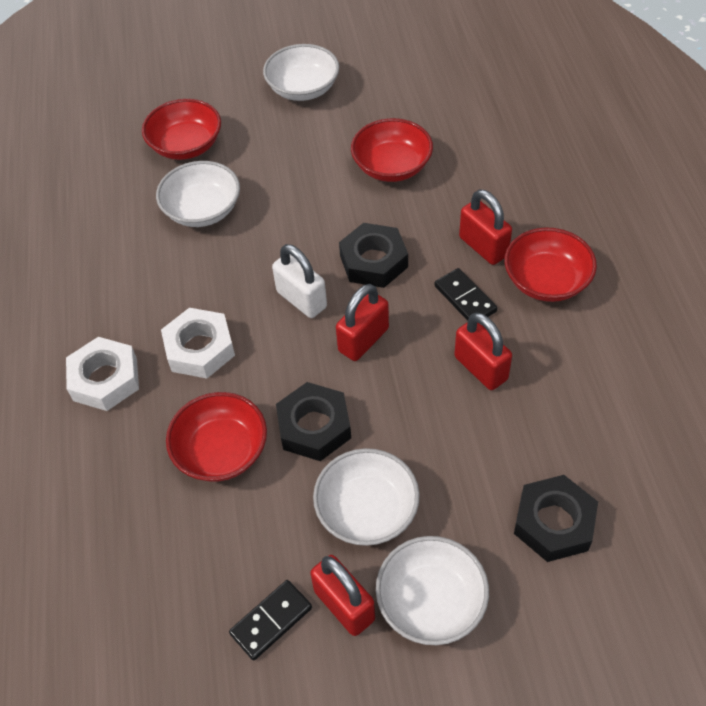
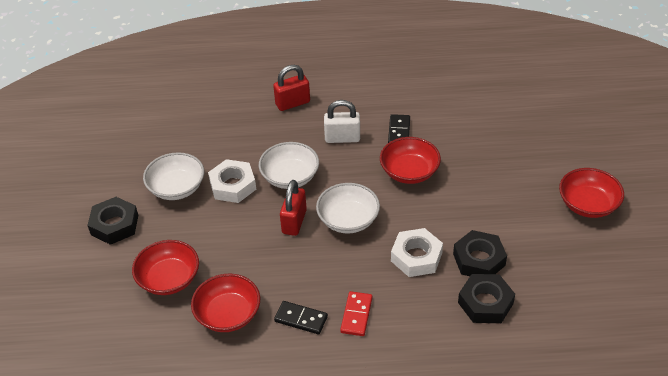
red domino: none = 0 -> [340,291,373,336] = 1
red padlock: [310,555,375,636] [336,284,389,361] [454,312,512,390] [459,189,512,265] = 4 -> [273,65,310,111] [280,180,307,236] = 2
white bowl: [156,161,240,227] [263,44,339,101] [313,448,420,546] [376,536,489,645] = 4 -> [143,152,204,200] [259,142,319,189] [316,183,380,234] = 3

